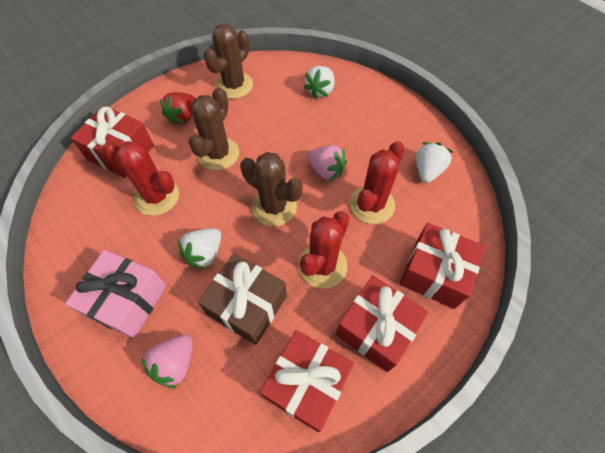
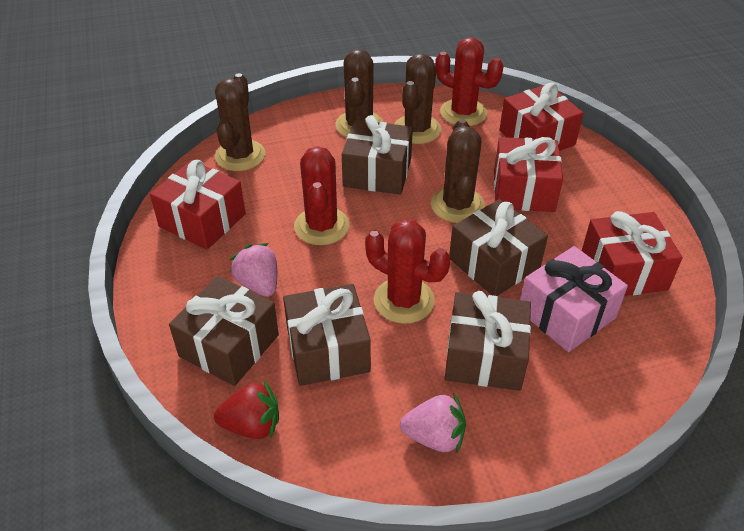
brown cactus: [188,87,239,170] [203,24,253,99] [240,152,303,226] = 3 -> [215,73,266,171] [335,49,383,137] [394,54,442,144] [431,119,485,223] = 4
brown gift: [198,253,287,345] = 1 -> [169,276,279,386] [283,284,371,386] [342,115,413,195] [445,291,531,391] [449,199,548,296] = 5
white strawberry: [178,228,221,270] [304,66,334,99] [416,142,453,183] = 3 -> none = 0

